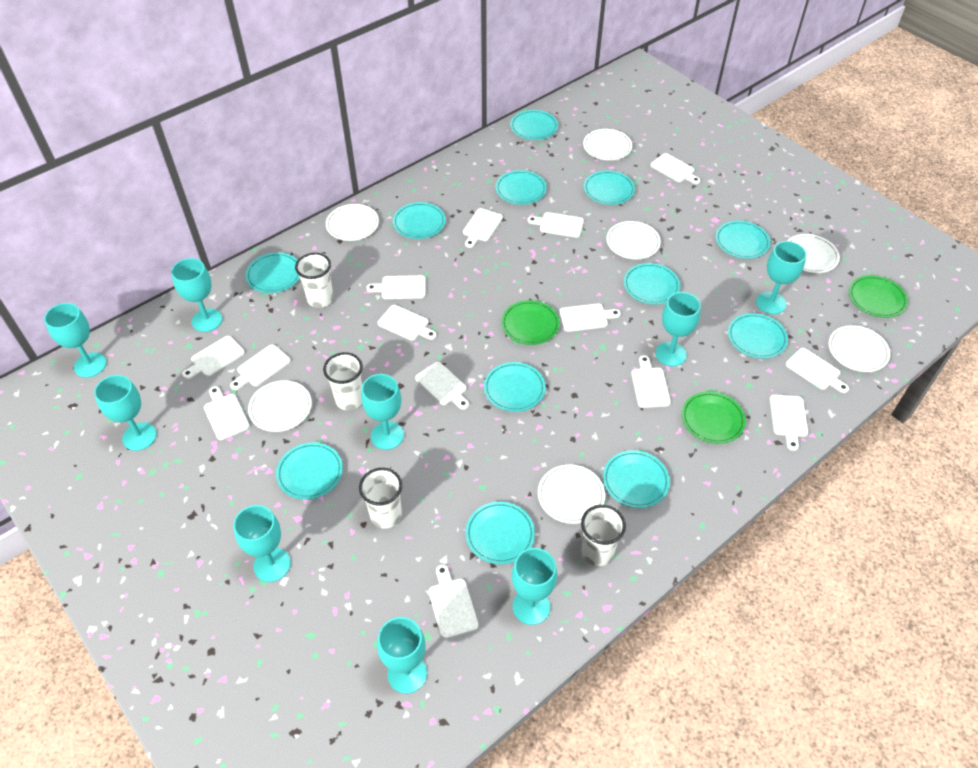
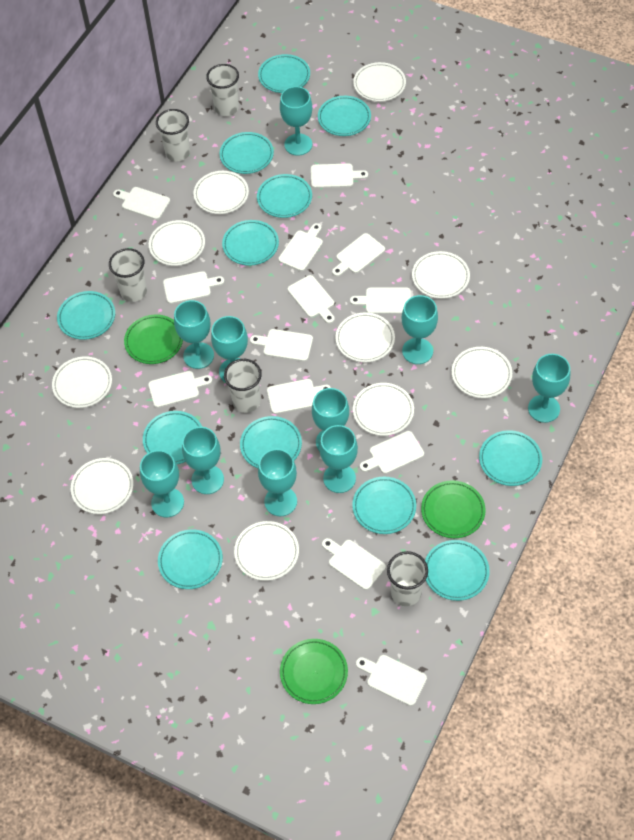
turquoise goblet: [44,303,107,378] [94,375,157,451] [171,258,222,332] [233,505,291,582] [361,374,404,450] [377,617,427,694] [511,548,557,625] [655,292,701,366] [756,241,806,314] = 9 -> [140,450,184,517] [174,300,214,369] [182,427,224,494] [211,316,248,383] [258,449,297,516] [280,86,312,156] [312,388,349,450] [319,425,358,493] [402,295,438,364] [528,354,570,423] = 10
white cup: [295,253,333,308] [323,352,363,410] [359,468,402,529] [581,505,626,566] = 4 -> [109,248,147,302] [156,109,190,161] [206,64,239,116] [224,359,262,413] [387,551,428,606] = 5
white cutting board: [182,336,245,379] [204,386,250,440] [230,344,291,390] [366,275,426,299] [378,305,437,341] [415,362,469,410] [429,565,478,639] [463,208,503,248] [527,212,584,238] [559,303,621,332] [631,355,671,408] [650,153,700,184] [770,394,808,451] [786,348,849,393] = 14 -> [113,187,170,220] [148,371,212,408] [163,271,224,304] [250,329,313,362] [267,379,331,414] [278,223,323,271] [288,275,335,324] [311,163,368,188] [322,538,386,590] [332,233,385,277] [350,287,411,314] [356,655,427,706] [360,431,424,474] = 13
white plate: [248,380,312,432] [326,204,379,241] [538,465,605,524] [583,129,632,160] [606,221,661,259] [787,234,840,273] [828,325,890,372] = 7 -> [52,356,112,408] [71,458,133,514] [149,220,205,266] [194,171,249,214] [234,521,299,581] [336,313,395,362] [353,62,406,102] [353,383,414,436] [412,251,470,299] [452,347,512,398] = 10

